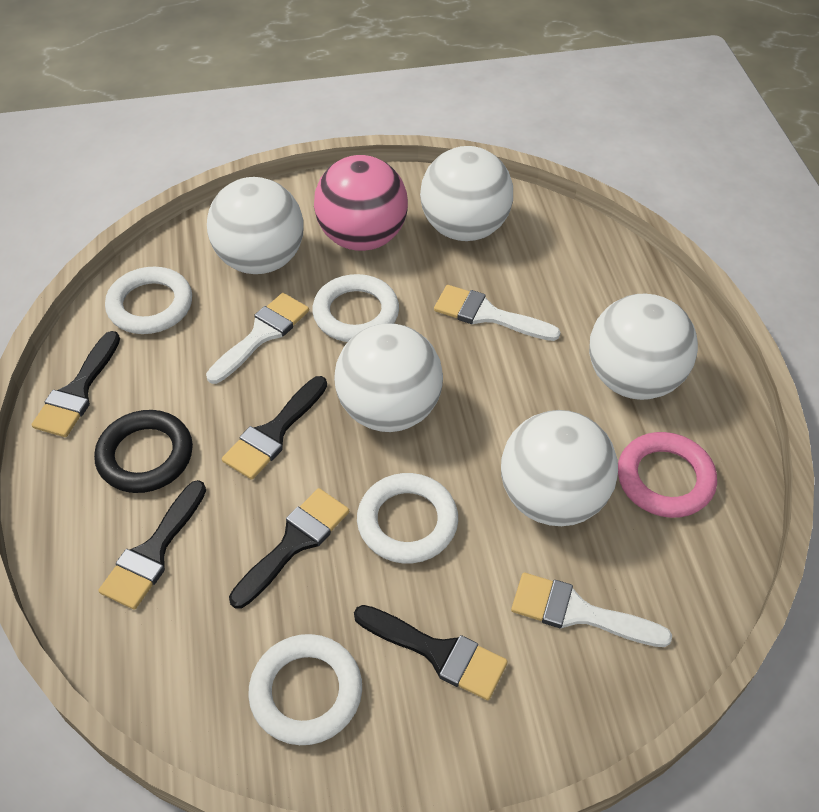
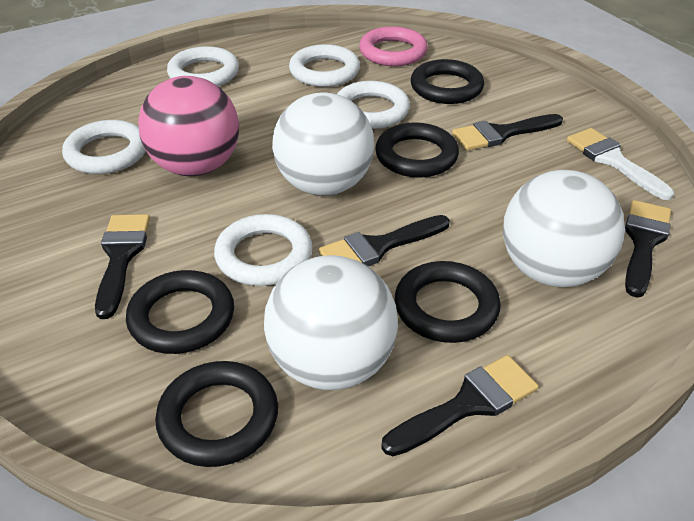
black ring: [94,410,193,493] = 1 -> [126,270,234,354] [155,361,278,467] [375,122,459,178] [395,261,501,343] [411,59,484,104] = 5
white ball: [207,177,303,274] [334,323,443,432] [420,146,513,241] [501,410,618,526] [589,294,698,400] = 5 -> [264,255,398,390] [272,92,374,196] [503,170,625,287] = 3
white brush: [206,293,309,384] [434,285,561,341] [511,573,672,647] = 3 -> [567,128,674,200] = 1
white ring: [105,267,192,334] [248,634,362,745] [312,274,399,342] [357,473,458,563] = 4 -> [62,120,146,174] [167,46,239,86] [214,214,313,286] [289,44,360,87] [337,81,410,129] = 5

